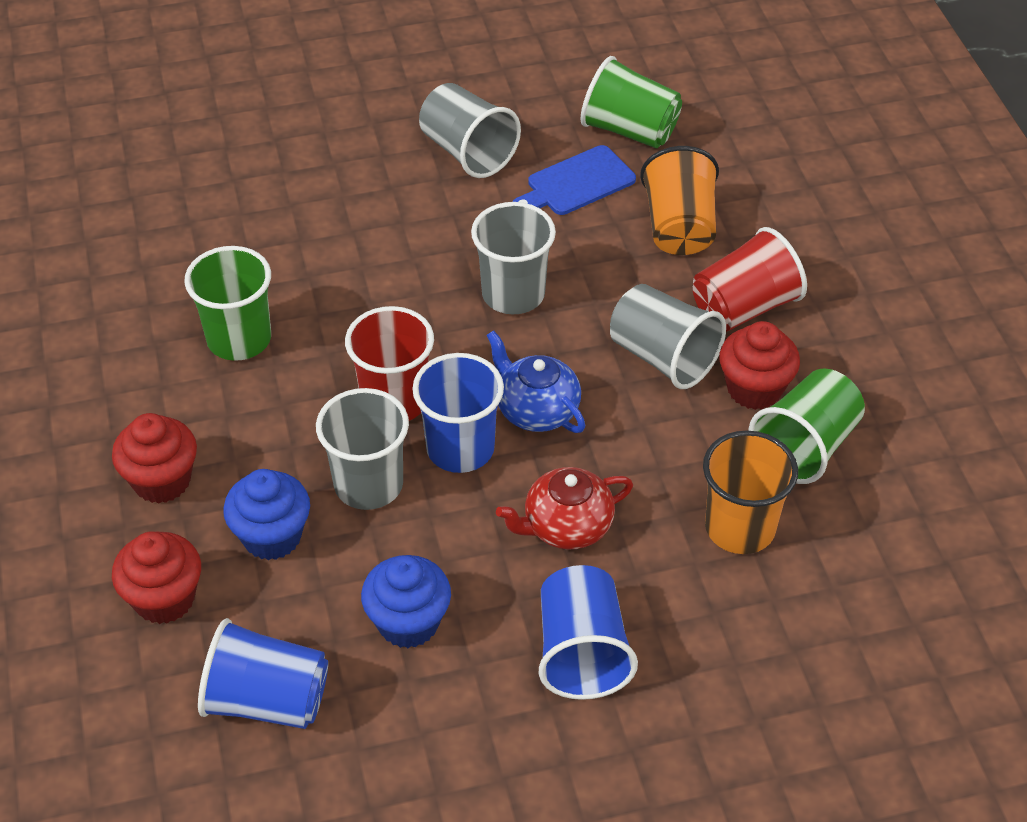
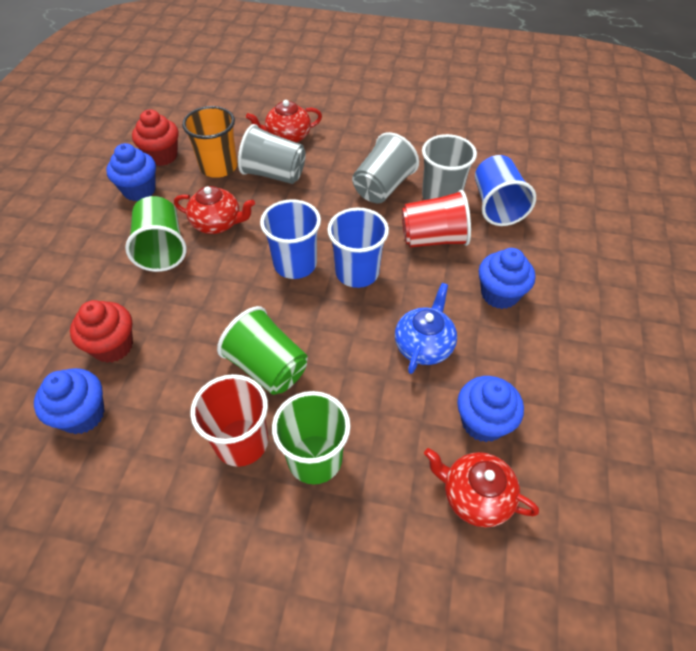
blue cupcake: [223,469,310,560] [361,555,451,648] = 2 -> [34,368,105,434] [106,143,156,201] [457,376,524,442] [479,248,535,309] = 4
blue cutting board: [512,145,636,215] = 1 -> none = 0
grey cup: [316,388,409,510] [419,83,521,178] [471,202,556,314] [610,284,726,389] = 4 -> [238,124,306,184] [352,132,419,203] [422,134,477,200] = 3
orange cup: [640,146,719,255] [703,430,798,554] = 2 -> [182,106,237,178] = 1
red cupcake: [112,413,197,504] [112,531,201,624] [719,321,800,410] = 3 -> [70,300,133,363] [132,109,179,166] = 2
red teapot: [496,467,633,550] = 1 -> [174,186,255,234] [246,100,322,143] [424,448,539,527] = 3

